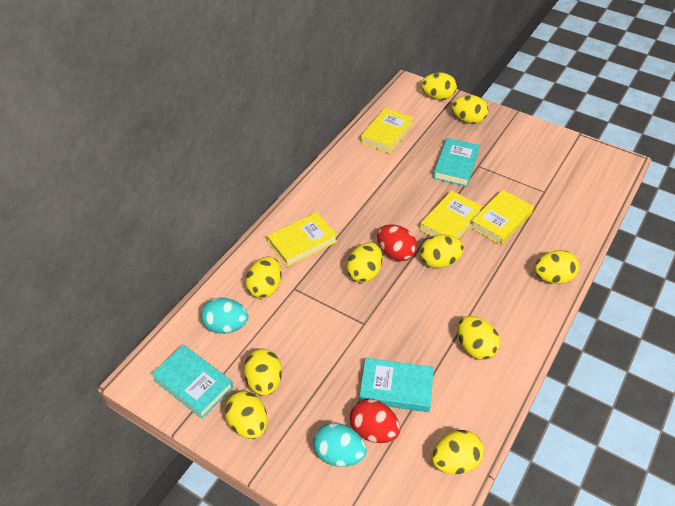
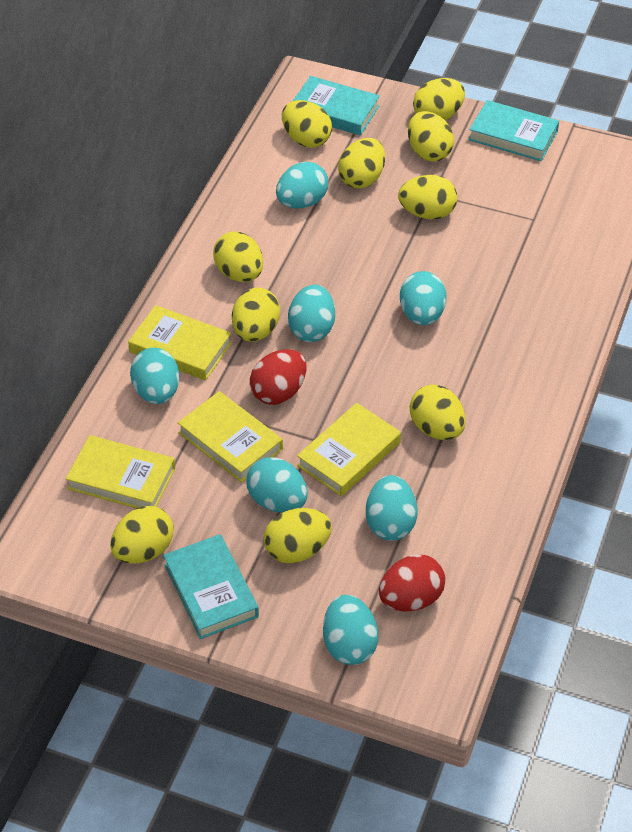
turquoise egg: [201,298,248,334] [313,423,367,467] = 2 -> [130,348,179,404] [246,457,308,513] [276,162,328,208] [288,284,335,342] [323,595,378,665] [366,475,417,541] [400,271,447,325] = 7

